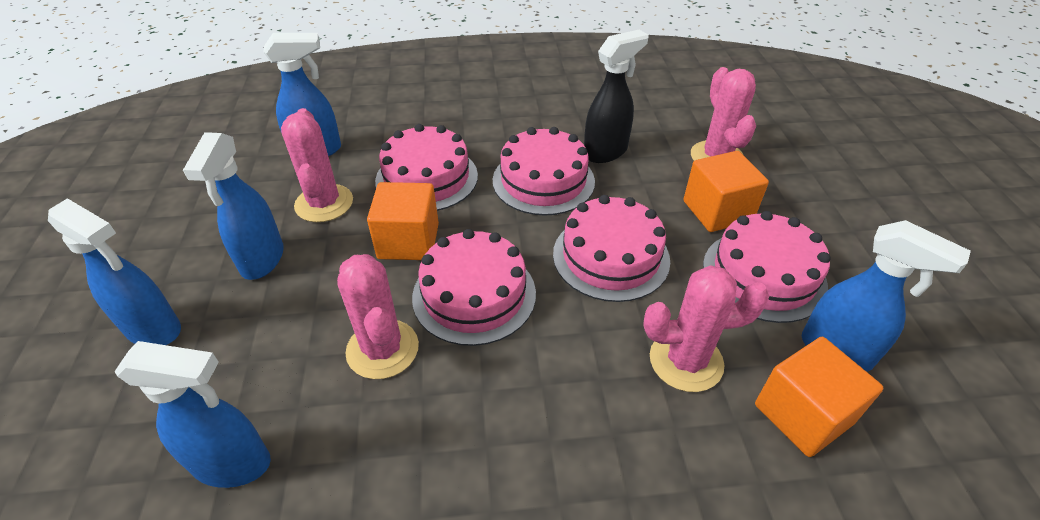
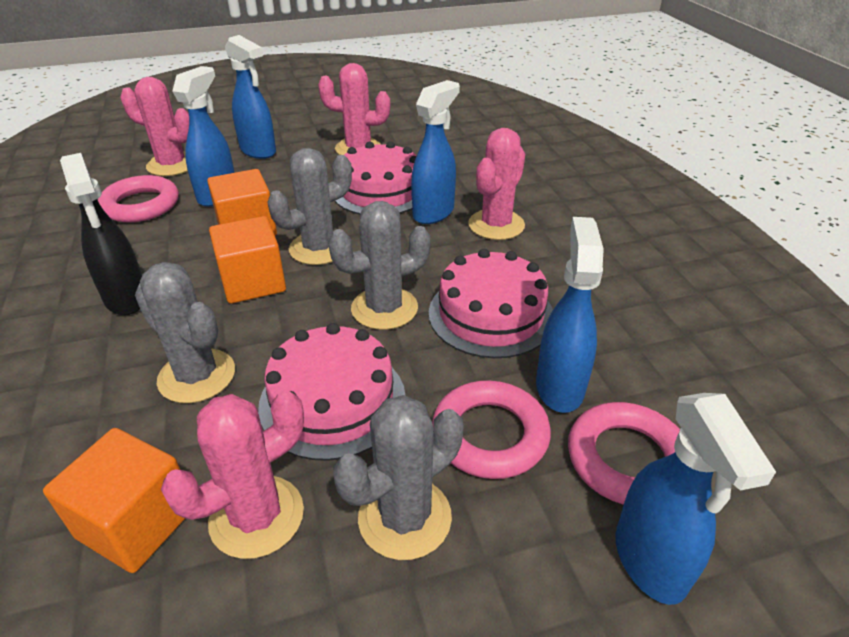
grey cactus: none = 0 -> [135,262,235,403] [268,148,352,265] [328,201,431,330] [333,395,464,560] = 4
pink cake: [375,124,478,211] [412,229,536,346] [493,127,595,216] [553,195,670,302] [703,211,831,323] = 5 -> [258,323,406,461] [335,141,416,215] [429,249,553,358] = 3
pink ring: none = 0 -> [98,175,179,222] [432,381,551,479] [568,402,680,505] = 3

